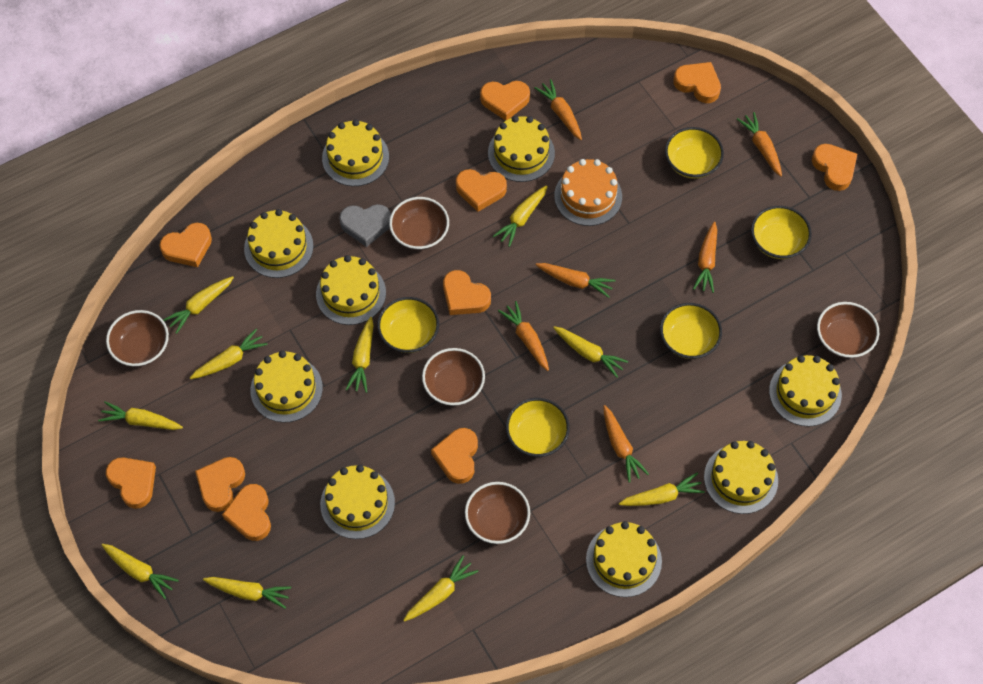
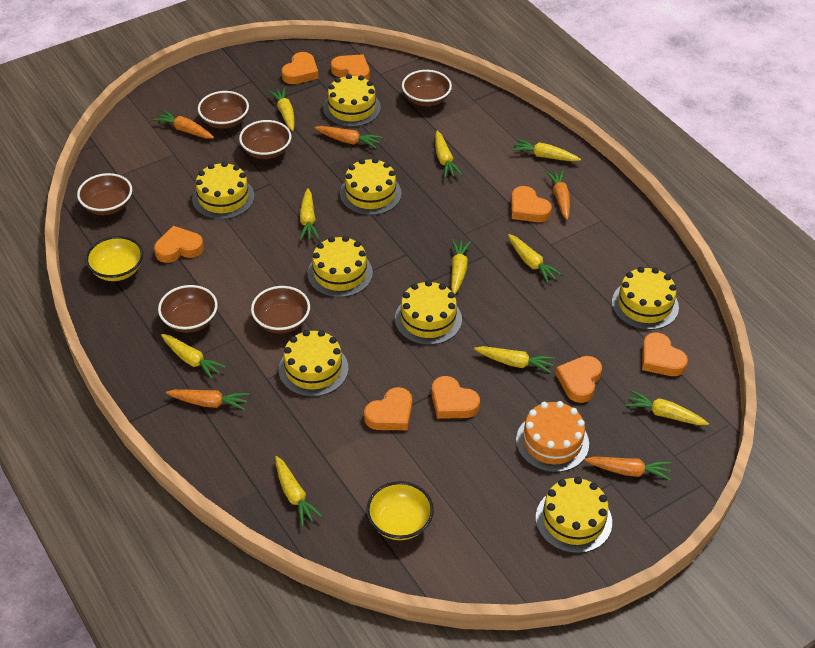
brown bowl: [106,310,169,367] [389,197,449,250] [422,348,485,406] [465,482,530,544] [817,302,879,358] = 5 -> [77,173,132,215] [158,285,218,333] [198,91,249,129] [239,120,292,159] [251,286,310,333] [402,70,452,106] = 6
grey heart: [339,204,391,247] = 1 -> none = 0
orange carrot: [498,301,549,371] [534,79,582,140] [536,263,616,298] [603,405,649,483] [693,222,717,293] [737,112,782,176] = 6 -> [153,110,214,139] [166,389,249,410] [314,126,382,148] [545,169,570,220] [584,456,671,480] = 5
orange heart: [106,457,156,509] [160,223,212,267] [195,457,245,512] [222,484,271,541] [431,428,478,484] [443,270,491,315] [456,169,507,212] [480,81,530,121] [673,62,721,103] [812,144,857,191] = 10 -> [154,226,204,263] [281,52,319,84] [331,54,370,80] [364,387,412,430] [431,376,480,419] [511,186,552,222] [556,356,602,403] [642,333,688,376] = 8
yellow bowl: [377,297,439,353] [506,398,570,457] [660,303,722,359] [665,127,724,179] [751,206,812,259] = 5 -> [86,236,143,281] [366,481,434,540] = 2
yellow cake: [244,209,313,278] [250,351,323,423] [316,255,386,325] [320,465,395,539] [322,119,389,186] [488,116,555,182] [586,521,662,597] [704,441,778,514] [769,355,842,426] = 9 -> [192,161,255,219] [279,330,348,397] [307,236,373,298] [323,74,381,127] [340,158,402,215] [395,280,462,345] [536,477,612,553] [612,267,679,330] = 8

